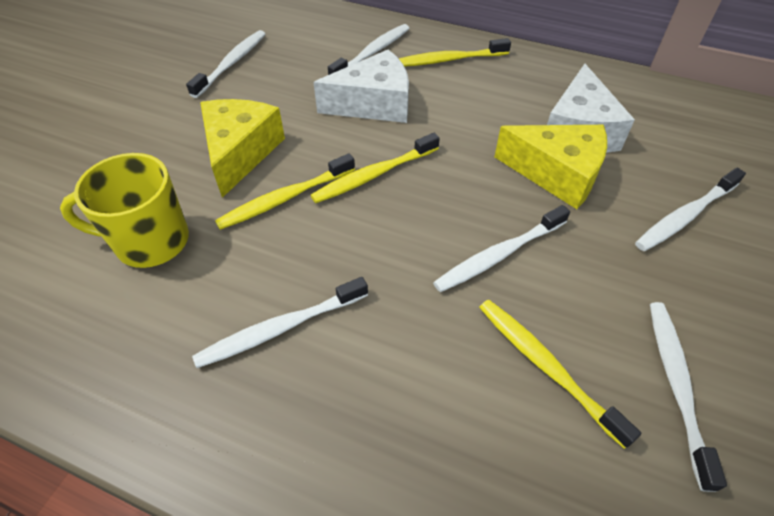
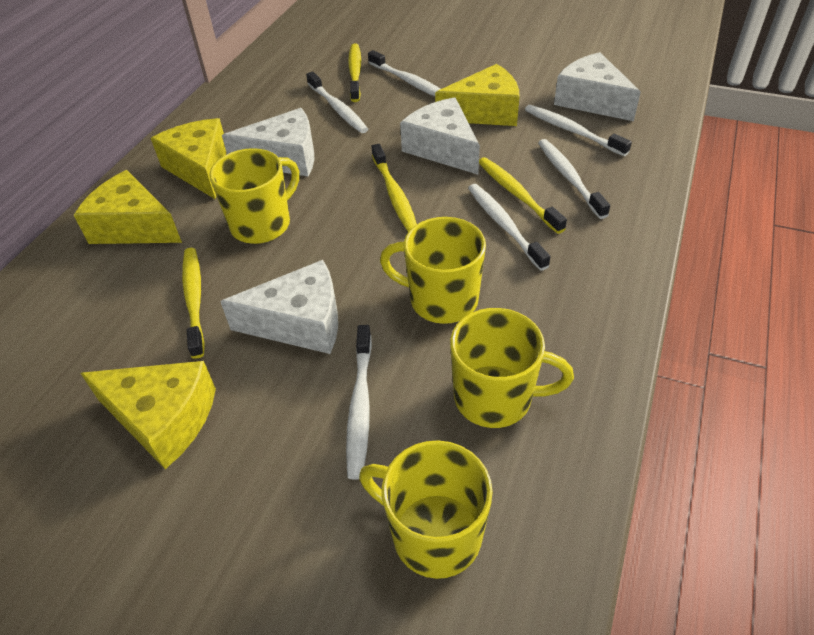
white cheese: [313,49,409,123] [547,64,635,153] = 2 -> [220,260,338,354] [222,108,314,176] [400,97,480,174] [554,52,641,121] = 4
yellow cheese: [200,99,285,198] [494,125,607,209] = 2 -> [74,170,182,244] [81,361,216,469] [151,118,226,199] [435,64,519,126] = 4
yellow mug: [60,153,189,268] = 1 -> [209,148,299,244] [359,440,493,579] [380,217,486,324] [450,308,574,428] = 4

